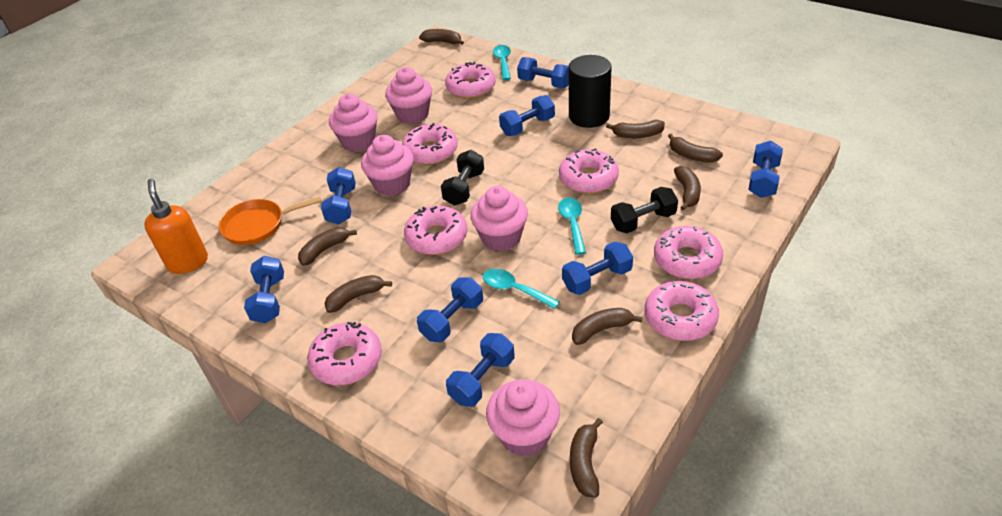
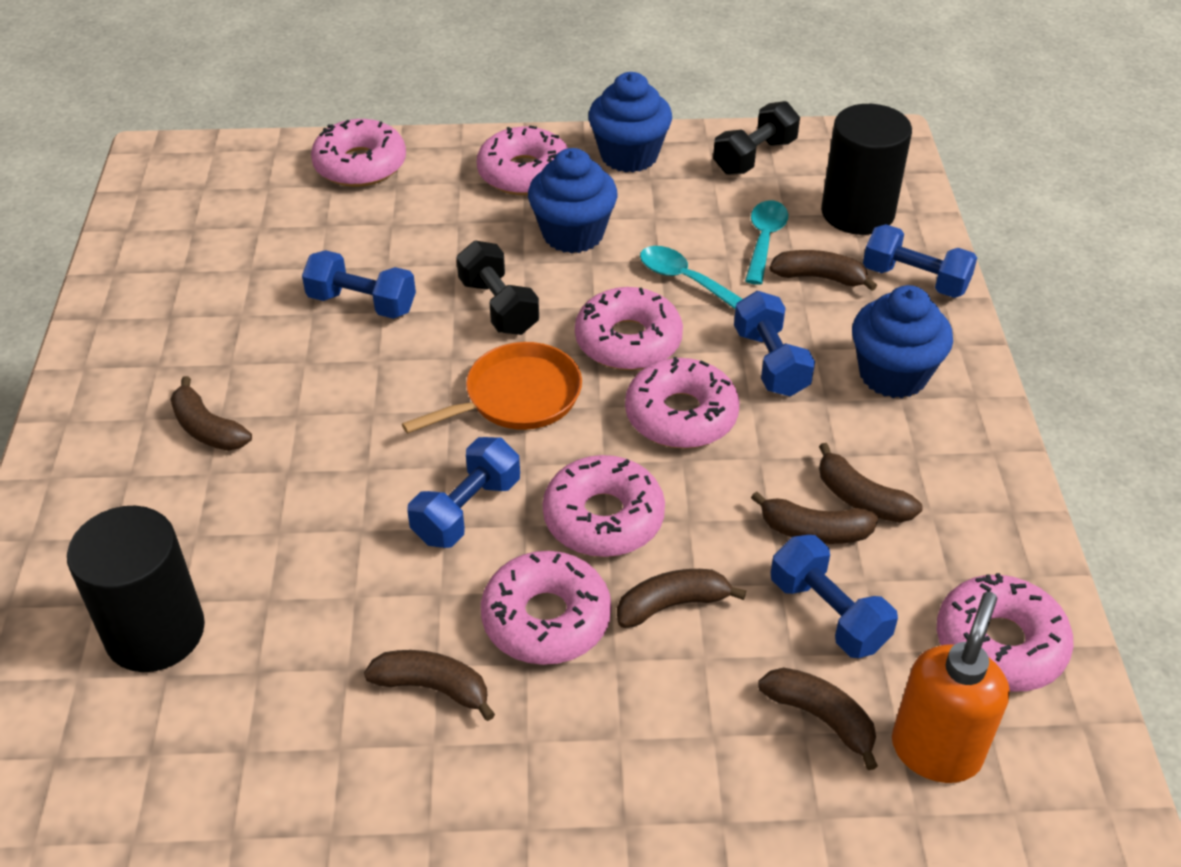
black cylinder: [568,55,612,128] = 1 -> [67,506,205,672] [821,104,912,235] = 2
blue cupcake: none = 0 -> [528,148,618,253] [588,72,672,172] [852,285,953,398] = 3
blue dumbbell: [244,256,284,323] [321,167,356,224] [417,277,483,342] [446,333,515,407] [499,95,555,136] [517,57,569,88] [562,241,633,295] [748,141,783,198] = 8 -> [302,250,416,319] [407,437,520,548] [734,291,815,397] [771,535,898,658] [863,224,977,298] = 5
brown banana: [298,227,357,266] [325,275,392,313] [419,29,464,45] [570,418,603,498] [572,308,643,345] [606,120,665,138] [668,134,723,163] [674,166,701,211] = 8 -> [170,376,252,451] [364,650,495,721] [617,569,746,628] [751,491,879,544] [758,668,878,770] [770,250,877,291] [819,443,923,523] = 7
pink cupcake: [329,94,378,152] [361,135,414,196] [385,67,432,124] [470,186,528,251] [486,379,560,456] = 5 -> none = 0
turquoise spoon: [483,268,560,309] [493,45,511,80] [558,198,586,255] = 3 -> [640,246,743,309] [745,200,788,285] = 2

